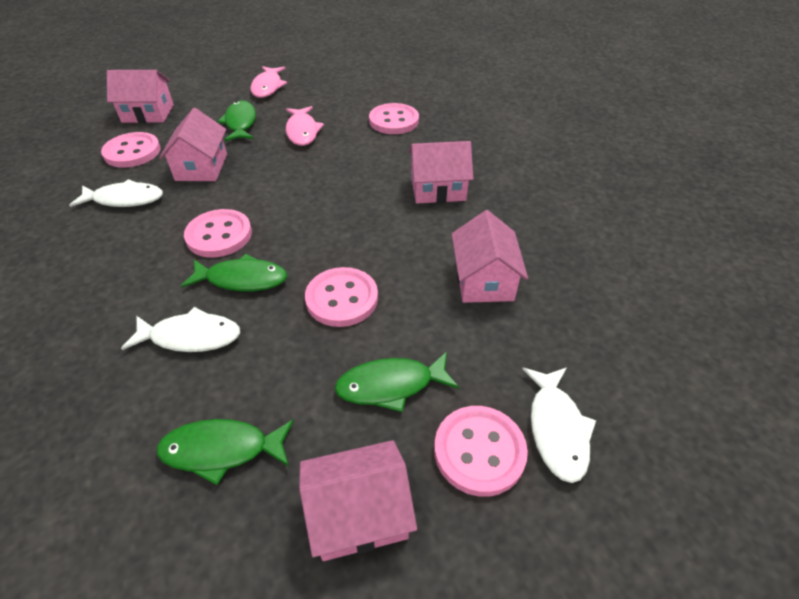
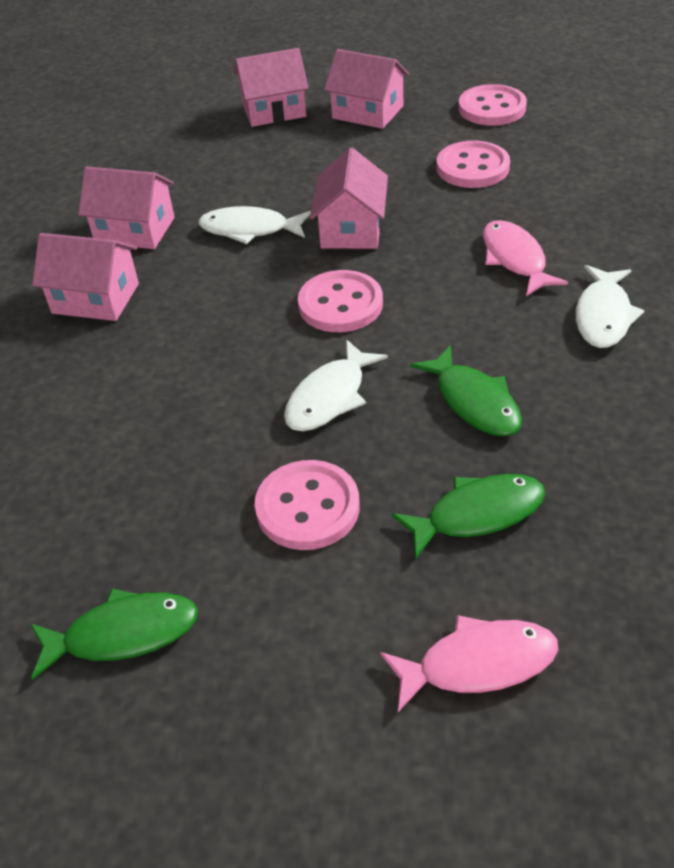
green fish: [157,419,294,485] [181,254,287,292] [217,100,256,141] [335,351,459,412] = 4 -> [30,589,198,680] [392,474,546,559] [410,345,522,436] = 3
pink button: [101,132,161,168] [184,209,252,257] [305,267,378,327] [369,103,419,134] [434,406,528,497] = 5 -> [255,460,360,550] [298,270,383,332] [437,141,510,188] [458,84,527,126] = 4

